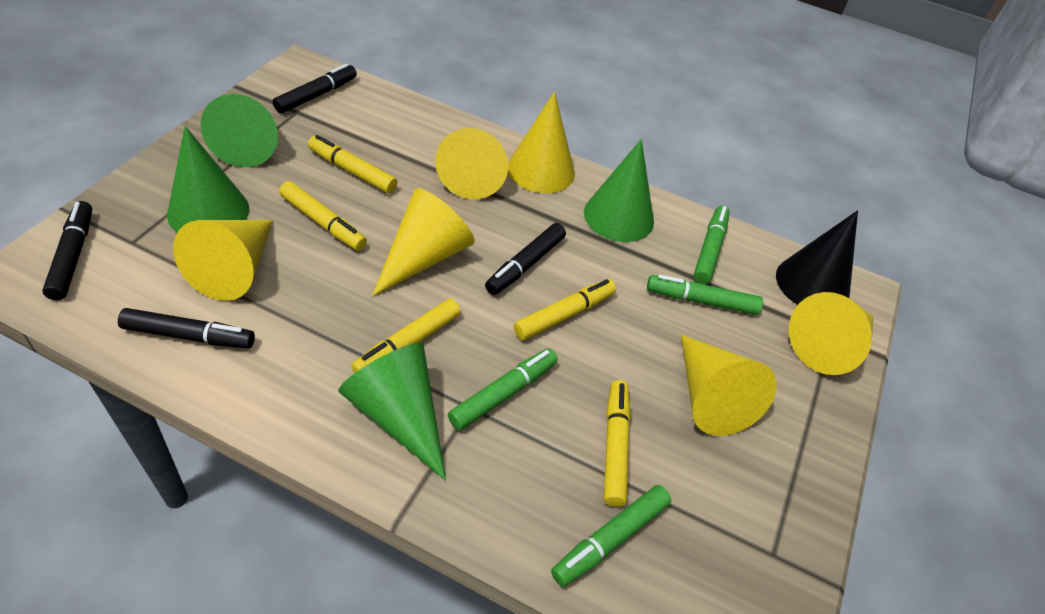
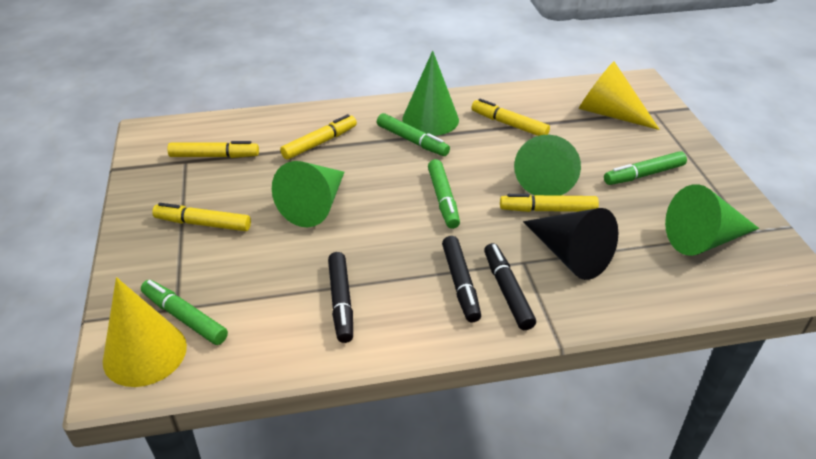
black marker: [42,201,92,300] [118,308,255,349] [273,64,357,113] [485,223,566,295] = 4 -> [328,252,353,343] [442,236,481,322] [484,243,536,330] = 3
yellow cone: [173,220,273,301] [372,189,475,296] [435,128,508,199] [508,92,575,193] [681,335,777,436] [789,292,874,375] = 6 -> [103,277,187,387] [579,61,660,130] = 2

